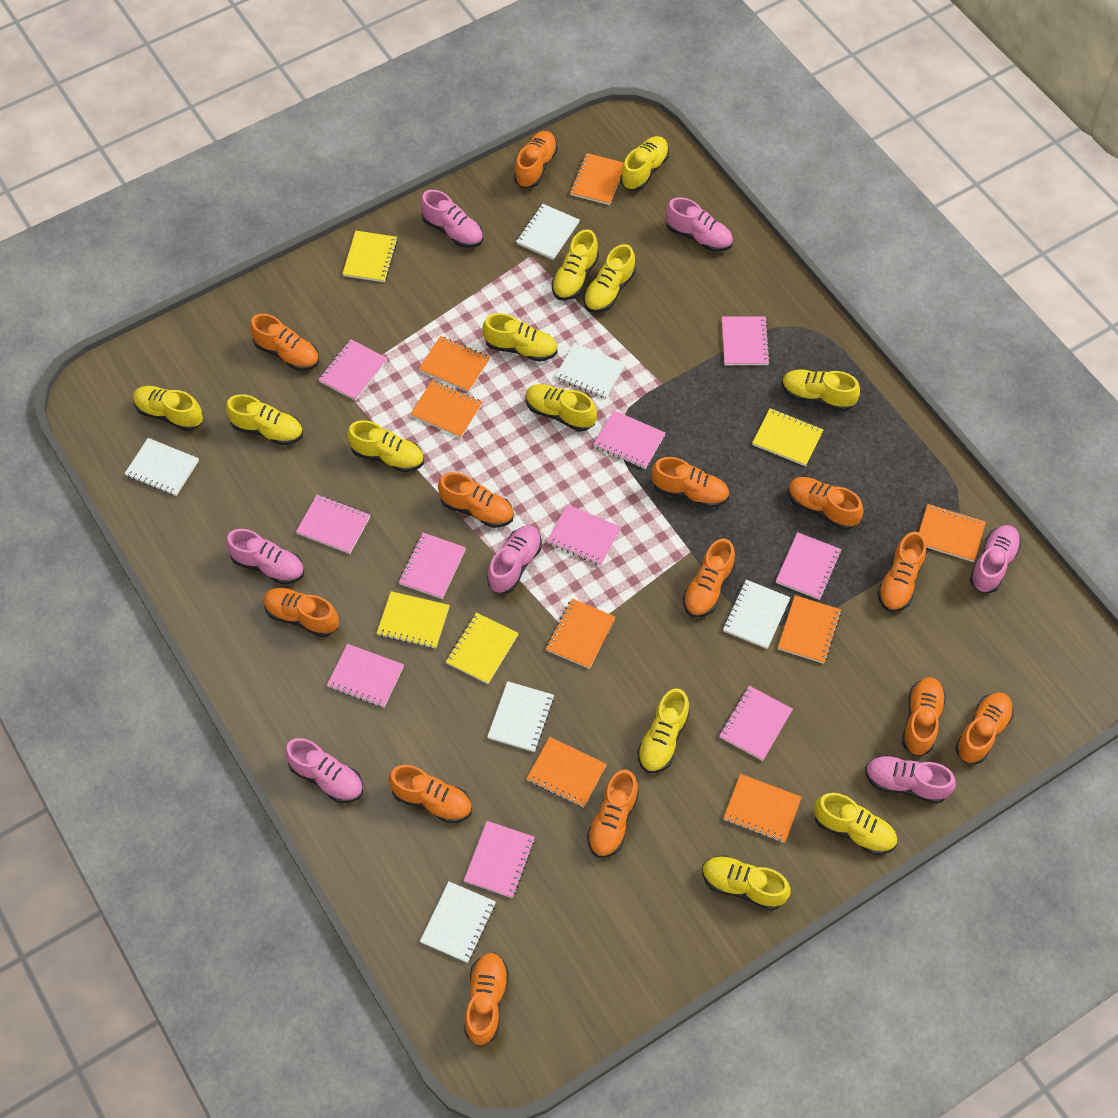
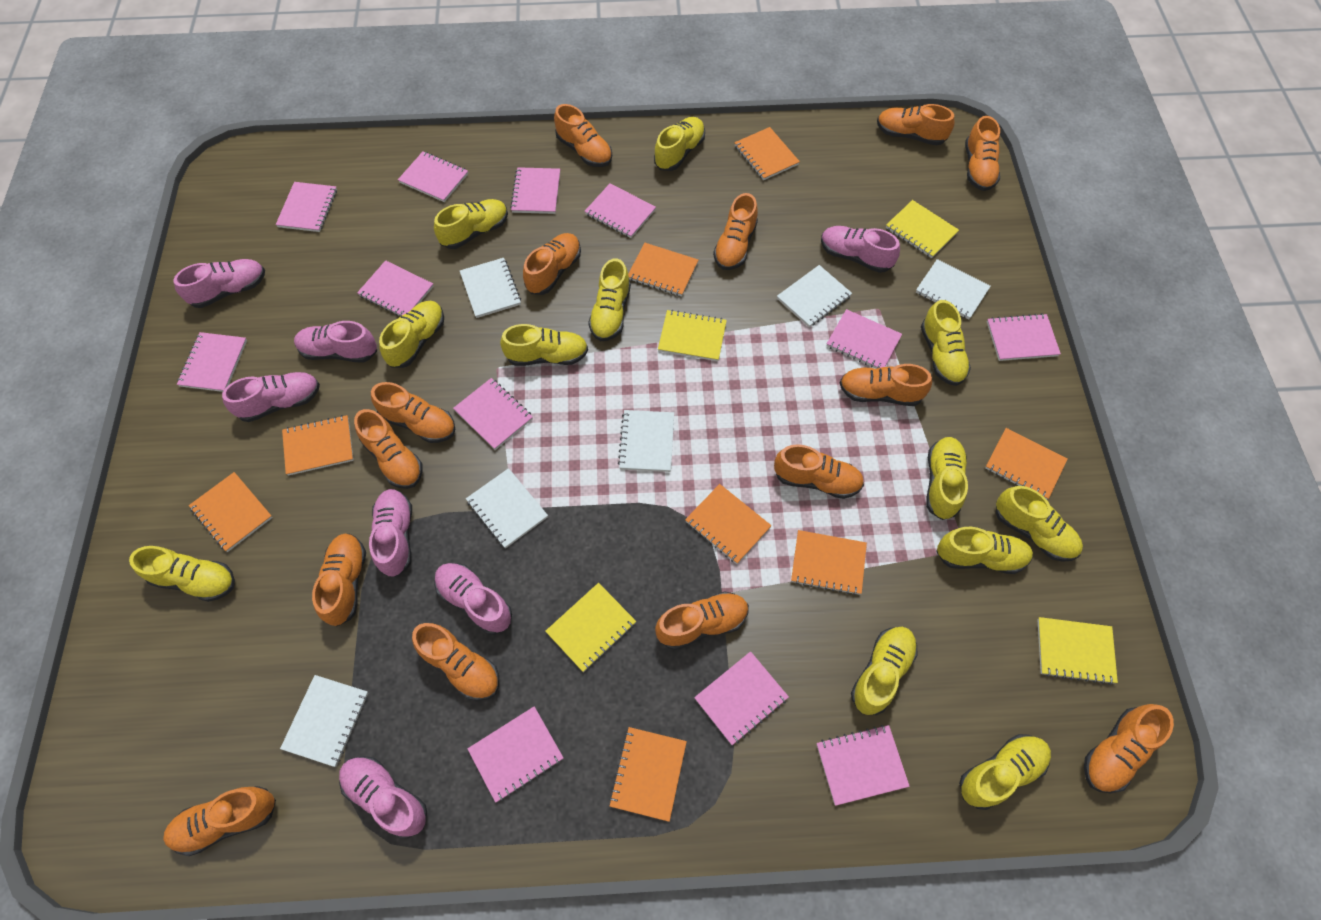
orange shoe: [250,314,319,371] [263,588,339,637] [388,765,472,823] [438,472,514,528] [464,953,509,1046] [514,131,558,188] [587,770,639,858] [651,457,729,508] [683,538,735,618] [788,477,864,530] [877,532,926,612] [902,677,946,756] [955,692,1013,764] = 13 -> [163,786,276,856] [312,534,366,626] [354,409,423,489] [371,382,455,443] [412,623,499,701] [523,233,581,295] [554,104,612,167] [655,591,749,650] [713,193,758,270] [774,444,864,499] [840,364,932,406] [877,104,954,145] [965,116,1000,191] [1084,704,1174,793] = 14
pink notebook: [296,494,370,554] [318,339,387,401] [327,644,404,708] [399,533,466,599] [464,821,535,898] [547,504,621,566] [593,410,666,469] [719,686,793,761] [722,316,770,365] [776,532,842,600] = 10 -> [177,332,247,392] [276,182,337,232] [357,260,434,317] [398,151,468,202] [453,378,533,450] [467,706,563,803] [510,167,560,214] [584,183,656,238] [694,651,789,745] [816,725,910,806] [826,309,902,369] [987,313,1061,361] = 12

